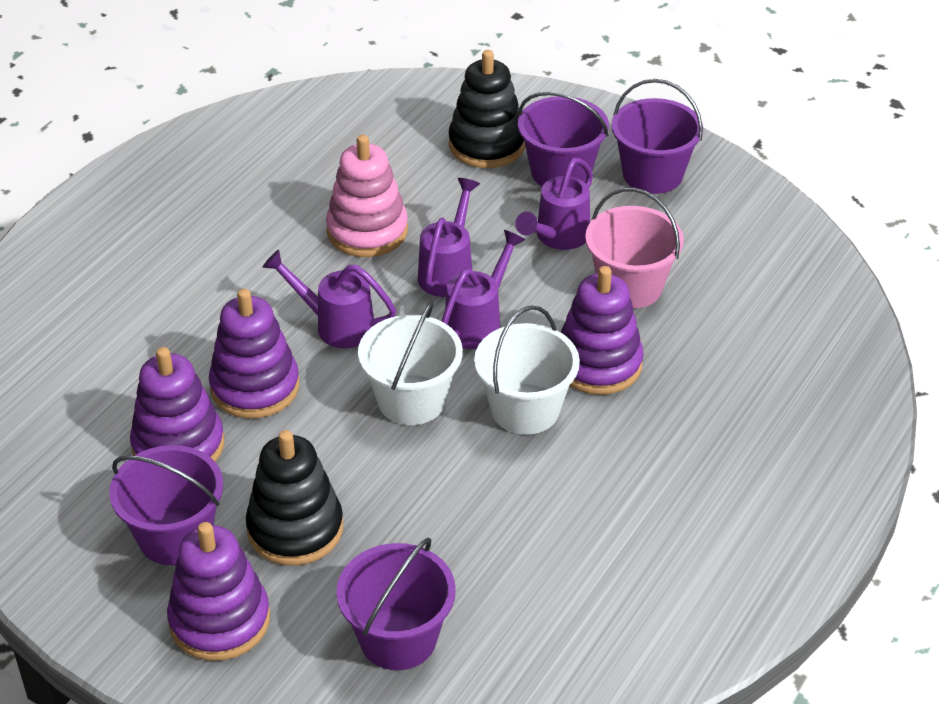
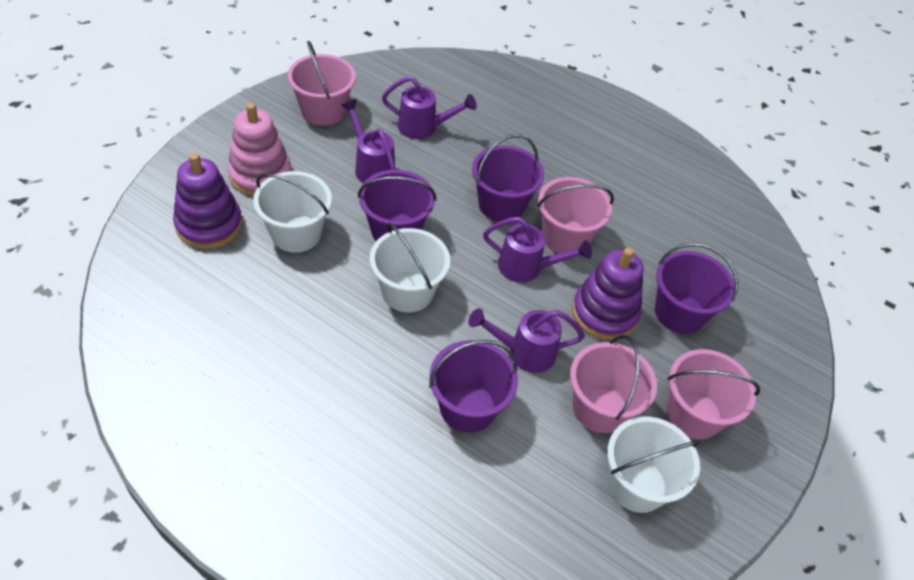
black stacking toy: [246,430,343,565] [449,50,525,168] = 2 -> none = 0
pink bucket: [585,188,684,309] = 1 -> [287,41,356,126] [537,177,614,254] [570,335,657,433] [667,349,760,440] = 4
purple stacking toy: [130,347,224,462] [167,522,270,661] [209,289,299,418] [561,266,644,395] = 4 -> [173,153,242,249] [572,247,643,340] = 2
white bucket: [358,301,463,425] [474,305,580,435] = 2 -> [253,171,332,253] [370,222,450,312] [607,416,701,513] = 3

